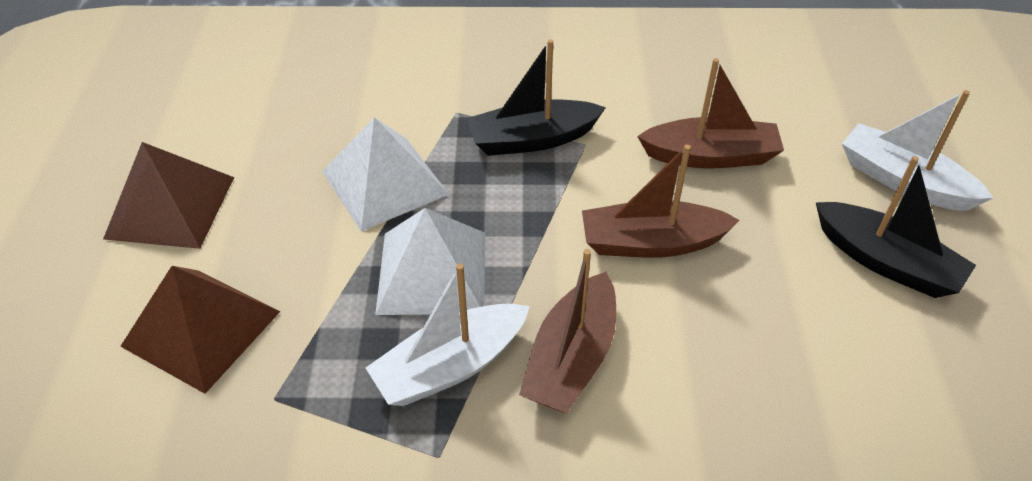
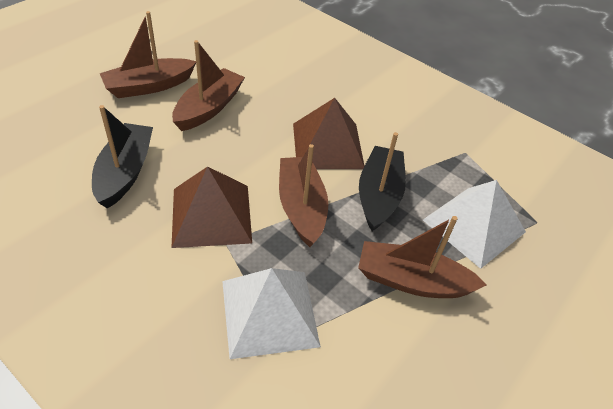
brown boat: [519,249,616,413] [582,145,740,258] [637,58,784,169] = 3 -> [100,11,196,98] [172,40,245,131] [279,144,328,247] [358,216,487,298] = 4
white boat: [366,263,530,406] [842,90,993,211] = 2 -> none = 0

